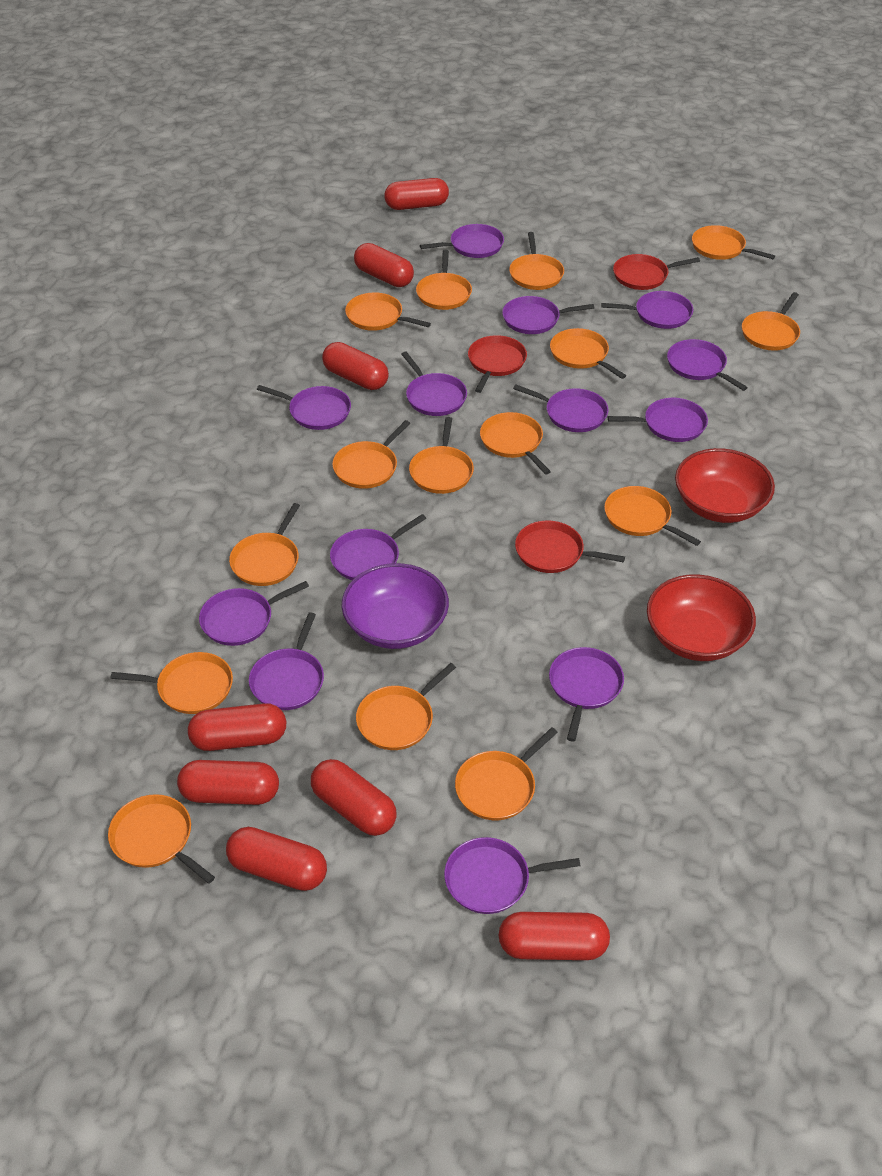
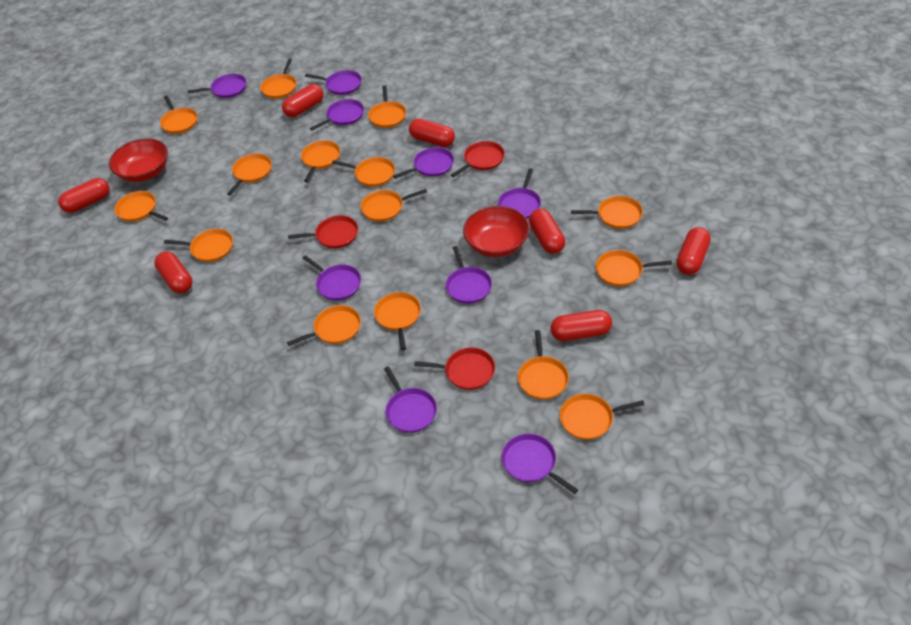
purple bowl: [341,563,449,649] = 1 -> none = 0
purple pan: [199,581,309,646] [249,612,324,710] [257,385,351,430] [330,514,426,580] [401,352,467,416] [420,224,504,258] [444,837,580,914] [502,296,594,334] [513,384,609,432] [549,647,624,742] [601,291,693,329] [608,398,708,442] [667,339,748,391] = 13 -> [188,74,247,98] [303,255,361,301] [305,70,362,95] [310,99,364,131] [384,366,437,433] [393,147,454,179] [446,246,492,304] [498,168,541,219] [501,434,578,494] = 9
red capsule: [177,760,279,805] [188,703,286,751] [226,827,327,891] [311,759,397,836] [322,342,389,390] [354,243,414,287] [384,178,449,210] [499,912,610,960] = 8 -> [58,178,110,213] [154,251,192,293] [282,84,323,117] [409,118,455,147] [529,209,565,254] [550,310,612,341] [677,227,711,275] = 7

